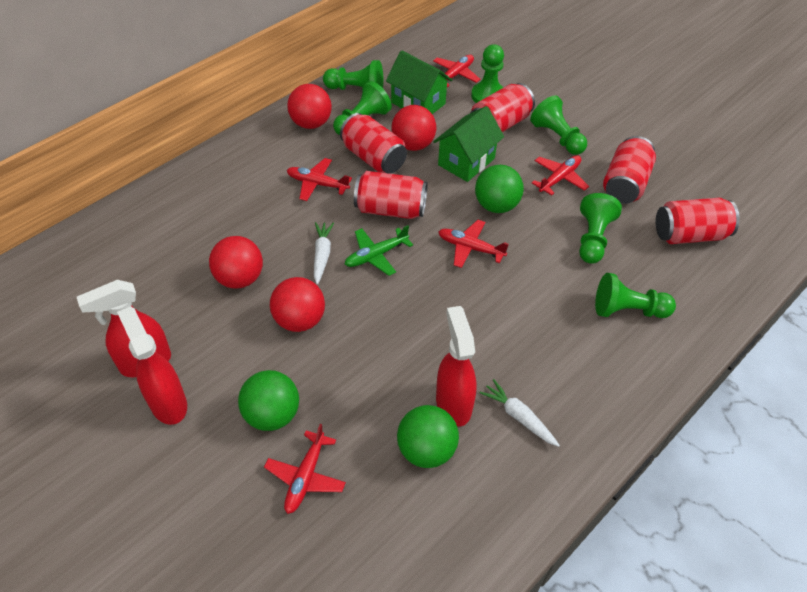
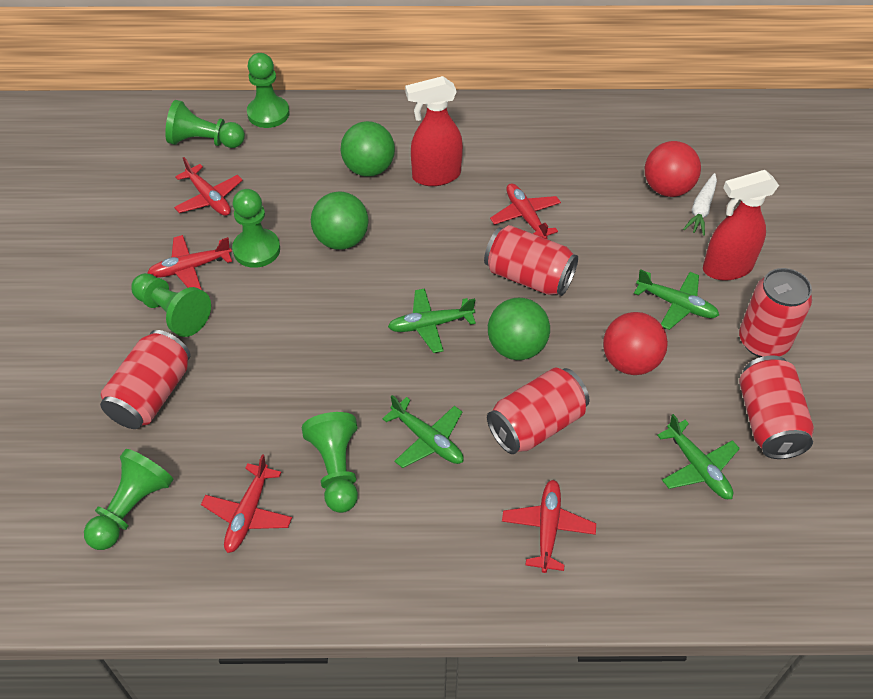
green house: [386,50,452,114] [433,106,504,182] = 2 -> none = 0
green plane: [344,225,413,276] = 1 -> [382,395,464,468] [388,289,476,353] [634,269,719,330] [657,414,740,499] = 4
red ball: [209,236,263,289] [270,277,325,332] [287,84,332,129] [392,105,436,151] = 4 -> [603,312,668,375] [645,141,701,197] = 2
red spray bottle: [77,280,171,377] [117,306,187,425] [436,306,477,427] = 3 -> [405,76,463,186] [703,170,779,281] = 2
white carrot: [314,222,334,285] [480,379,560,447] = 2 -> [683,173,717,236] = 1

